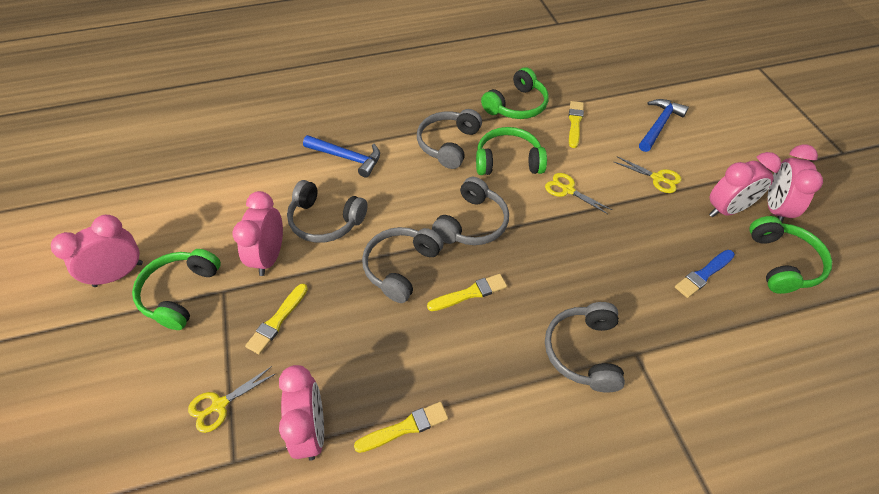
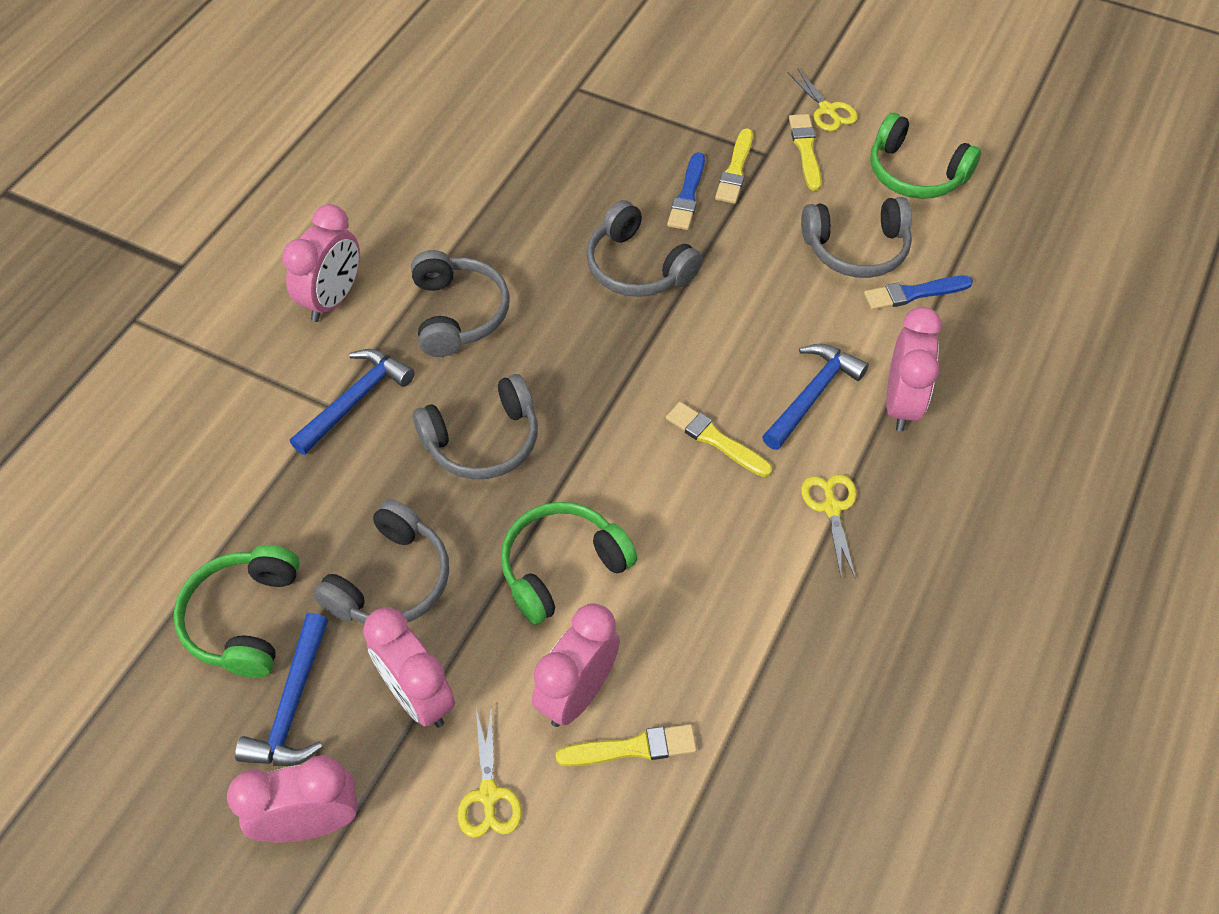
blue brush: [675,250,735,298] = 1 -> [667,152,705,230] [864,276,973,310] = 2
blue hammer: [303,135,380,178] [639,99,689,152] = 2 -> [235,613,328,766] [290,349,415,455] [762,344,869,450] = 3
green headphones: [132,249,221,330] [476,127,547,175] [481,67,549,119] [749,216,832,294] = 4 -> [173,545,300,678] [501,502,637,625] [870,113,981,199] = 3

